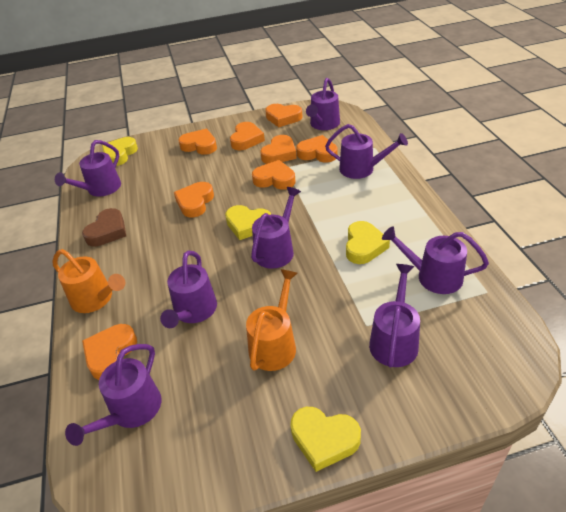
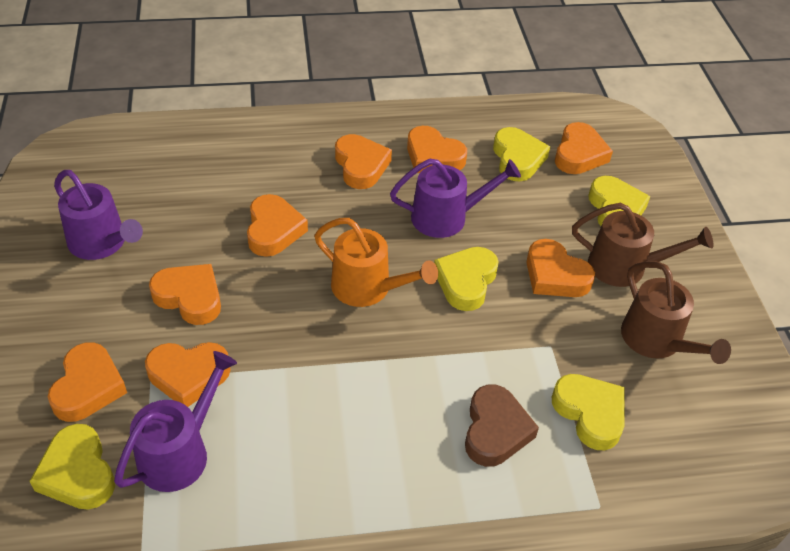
brown watering can: none = 0 -> [572,203,714,287] [621,261,731,364] = 2
orange watering can: [52,249,125,313] [246,269,298,371] = 2 -> [314,218,438,307] = 1
purple watering can: [55,140,121,197] [65,344,161,446] [160,251,217,328] [251,187,301,269] [306,78,340,130] [325,124,408,179] [369,264,420,367] [382,226,489,294] = 8 -> [54,170,143,260] [114,351,237,492] [390,159,521,238] = 3
yellow heart: [102,137,138,166] [225,205,271,240] [290,407,361,472] [346,221,390,264] = 4 -> [29,424,115,510] [434,247,499,311] [493,127,550,181] [552,374,624,450] [589,176,651,226] = 5

